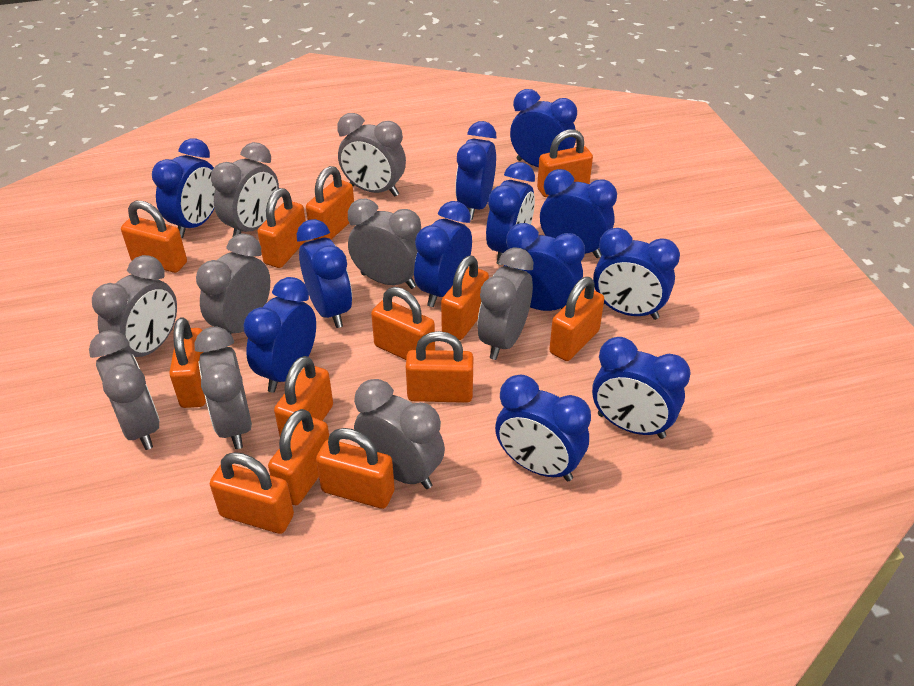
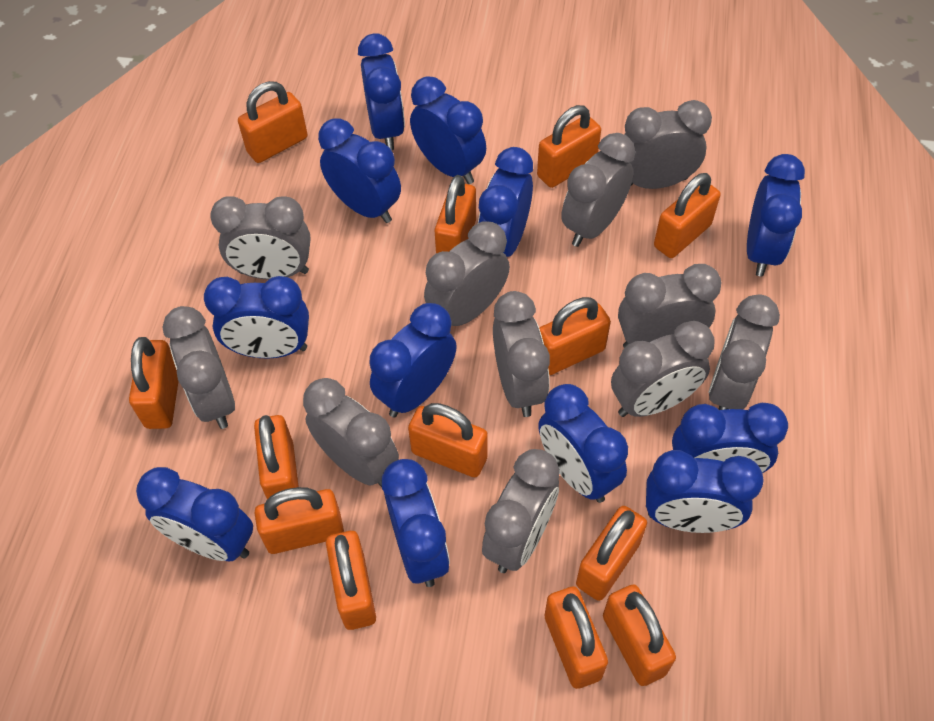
grey clock: [89,330,160,450] [92,255,177,357] [194,327,252,449] [196,233,270,334] [211,142,279,236] [337,113,406,197] [348,199,421,289] [354,379,445,489] [477,247,533,360] = 9 -> [163,306,235,429] [210,196,311,280] [303,378,399,487] [424,222,510,326] [482,449,560,573] [493,291,550,417] [561,133,635,247] [611,321,715,417] [618,264,722,349] [624,100,712,189] [708,294,780,410] = 11

